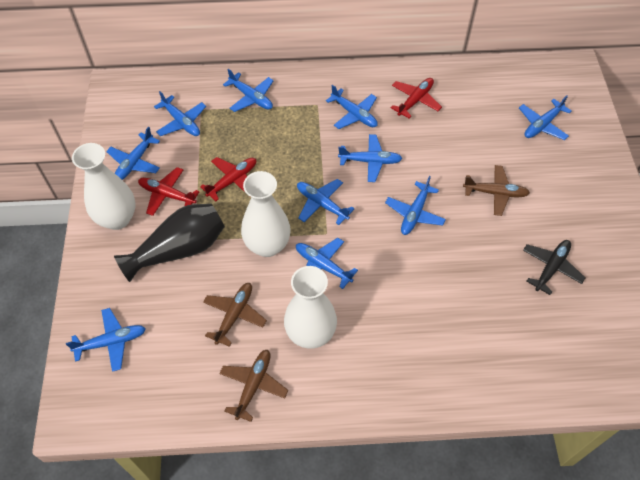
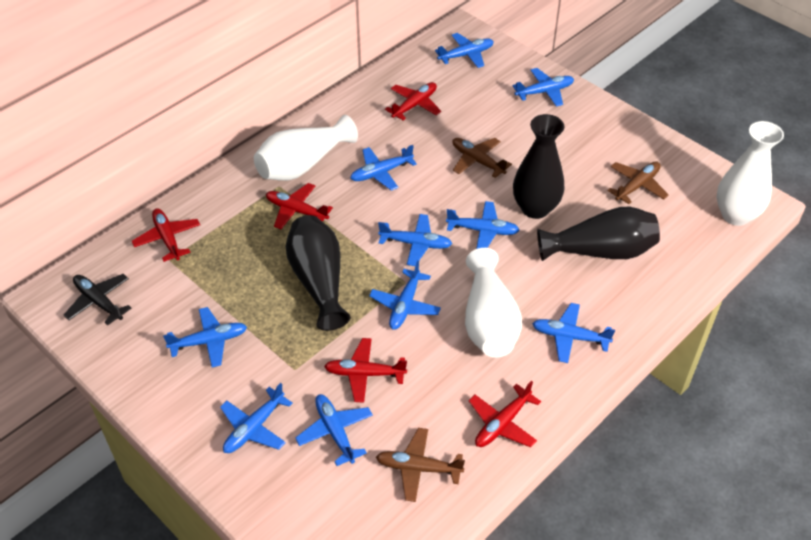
black vase: [114,204,225,282] = 1 -> [286,215,350,331] [513,114,564,219] [537,207,660,261] = 3
red plane: [138,167,200,216] [200,157,256,201] [391,78,442,119] = 3 -> [132,208,200,262] [266,183,333,229] [324,338,407,403] [385,82,441,120] [469,381,541,447] = 5

